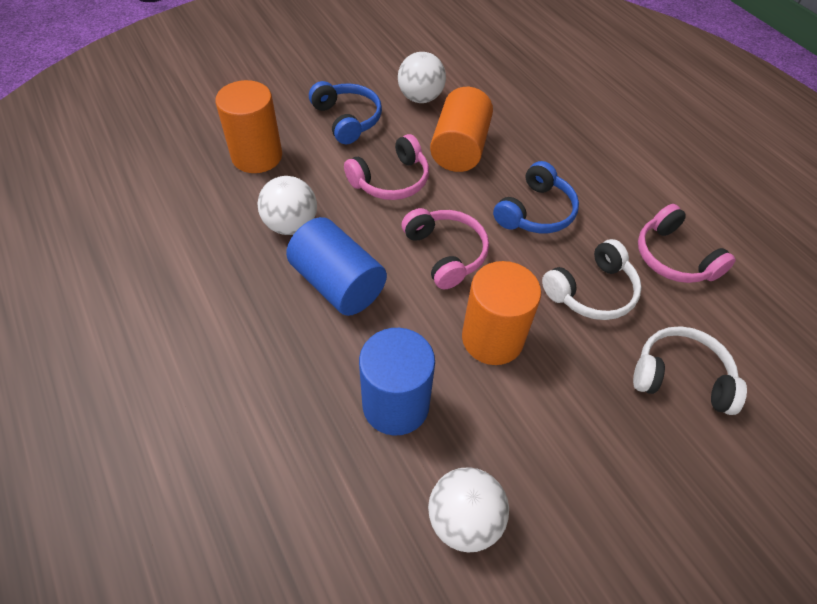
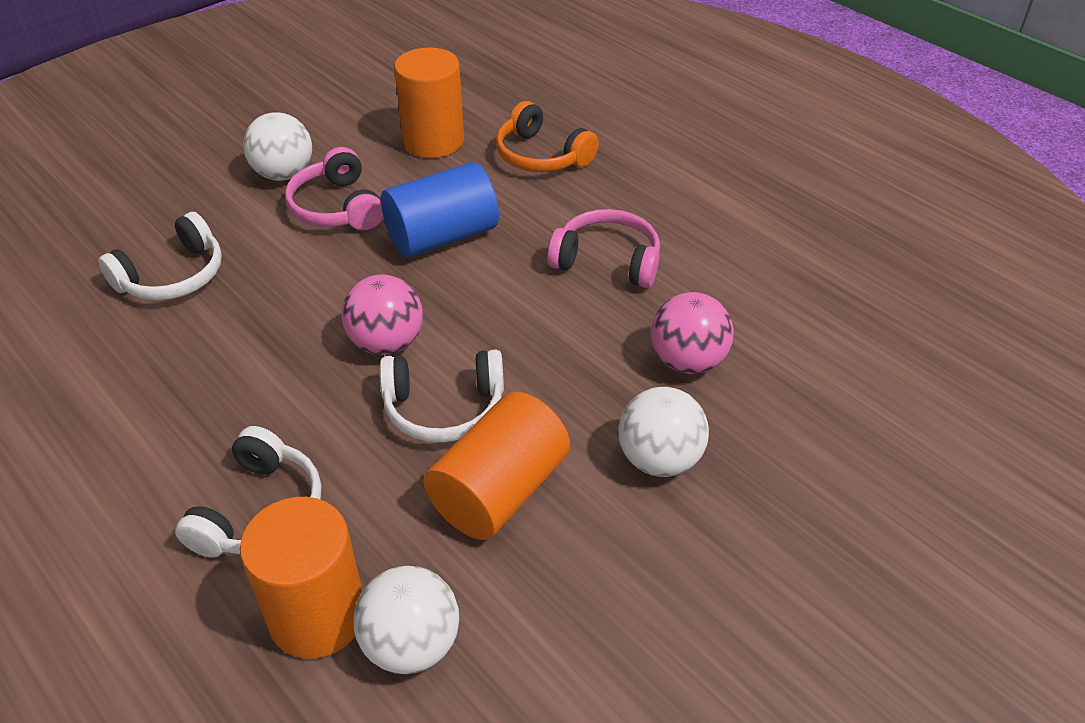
blue cylinder: [286,217,387,316] [359,328,435,436] = 2 -> [381,162,499,258] = 1
blue headphones: [309,81,382,144] [493,161,579,233] = 2 -> none = 0
orange headphones: none = 0 -> [496,101,599,172] = 1
pink ball: none = 0 -> [342,274,423,355] [651,292,734,374] = 2
pink headphones: [344,134,429,200] [402,208,489,289] [638,204,736,283] = 3 -> [285,147,383,230] [547,209,660,288] = 2
white headphones: [542,239,642,320] [633,326,747,415] = 2 -> [98,212,222,300] [175,426,322,557] [379,349,504,443] = 3

